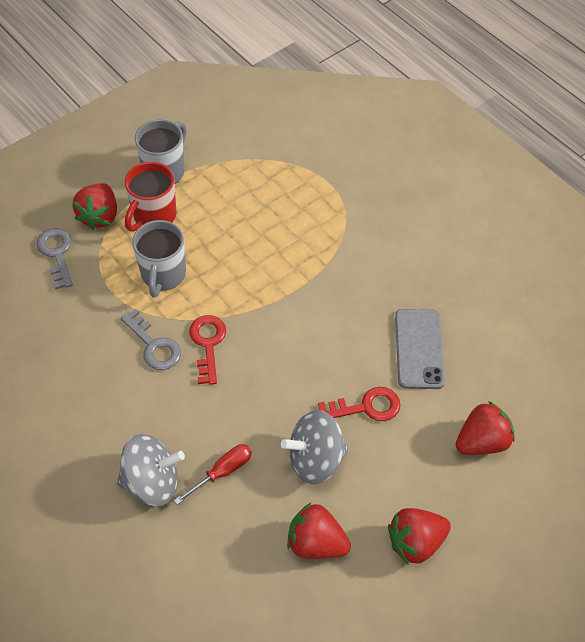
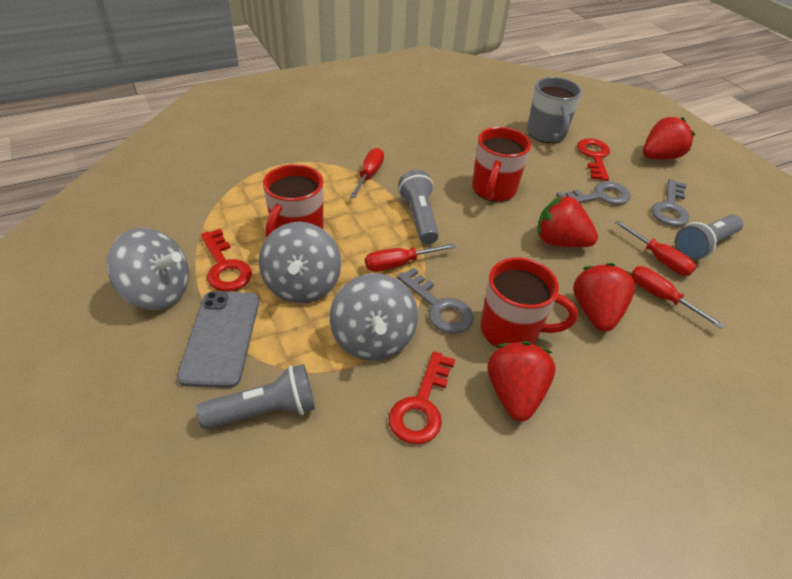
grey flashlight: none = 0 -> [196,364,315,429] [398,170,439,244] [675,215,743,260] = 3
grey key: [36,228,73,290] [121,309,181,370] = 2 -> [397,267,474,334] [556,181,630,205] [651,179,689,226] = 3
grey mug: [132,220,186,297] [135,119,187,184] = 2 -> [527,77,582,143] = 1
grey spinning top: [117,434,185,506] [281,410,349,485] = 2 -> [107,228,189,310] [259,222,341,304] [330,273,418,361] = 3
red key: [189,315,226,385] [318,387,401,421] = 2 -> [201,229,252,291] [389,351,455,444] [577,138,610,181] = 3
red mug: [125,162,177,232] = 1 -> [263,164,323,238] [472,127,531,202] [481,257,578,348] = 3
red screwdriver: [174,444,252,505] = 1 -> [350,148,384,198] [365,243,455,272] [615,220,696,276] [631,266,725,329] = 4

